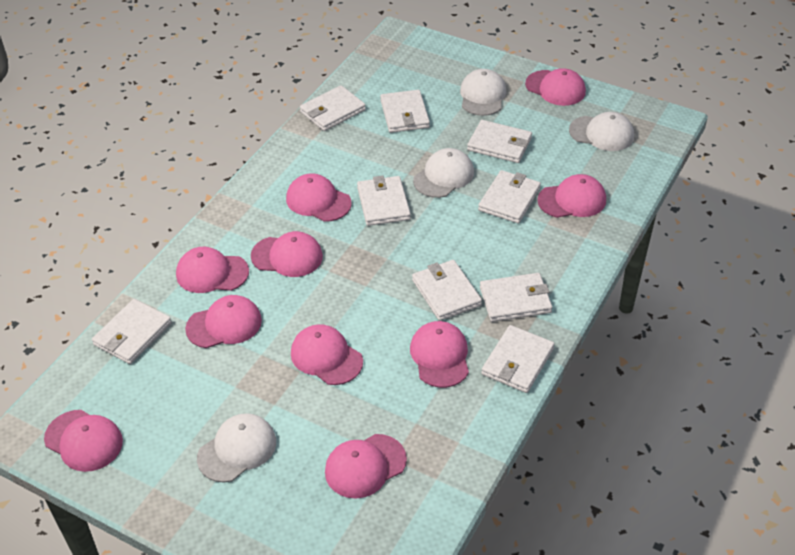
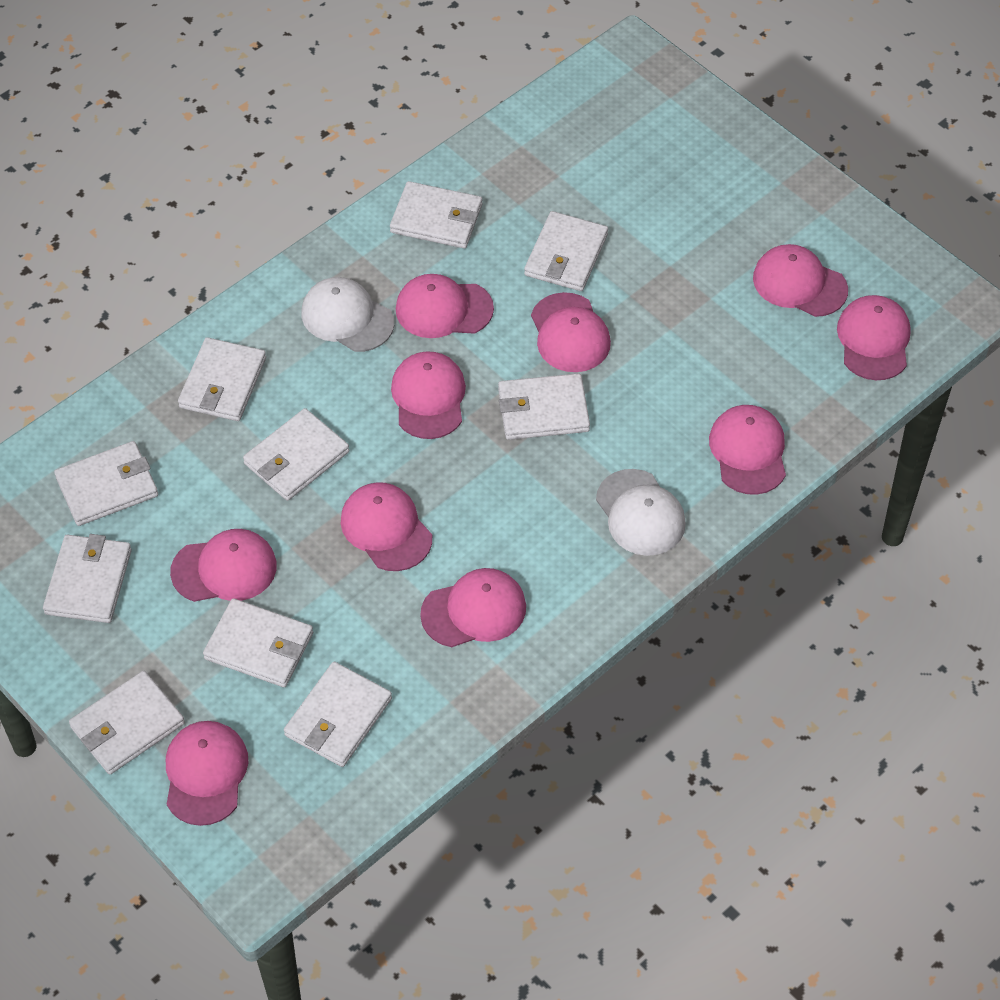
white cap: [197,413,276,483] [413,148,474,198] [460,69,506,116] [569,112,634,151] = 4 -> [302,277,394,352] [596,469,686,556] = 2
white wallet: [92,299,172,364] [300,85,366,131] [357,175,411,226] [380,90,430,133] [412,260,482,321] [467,120,532,163] [478,170,541,223] [480,273,552,322] [481,325,555,393] = 9 -> [43,534,132,623] [54,441,158,526] [69,671,185,775] [178,337,266,421] [203,598,313,687] [243,408,349,501] [284,662,392,767] [390,181,482,249] [498,373,590,440] [524,211,608,291] = 10

